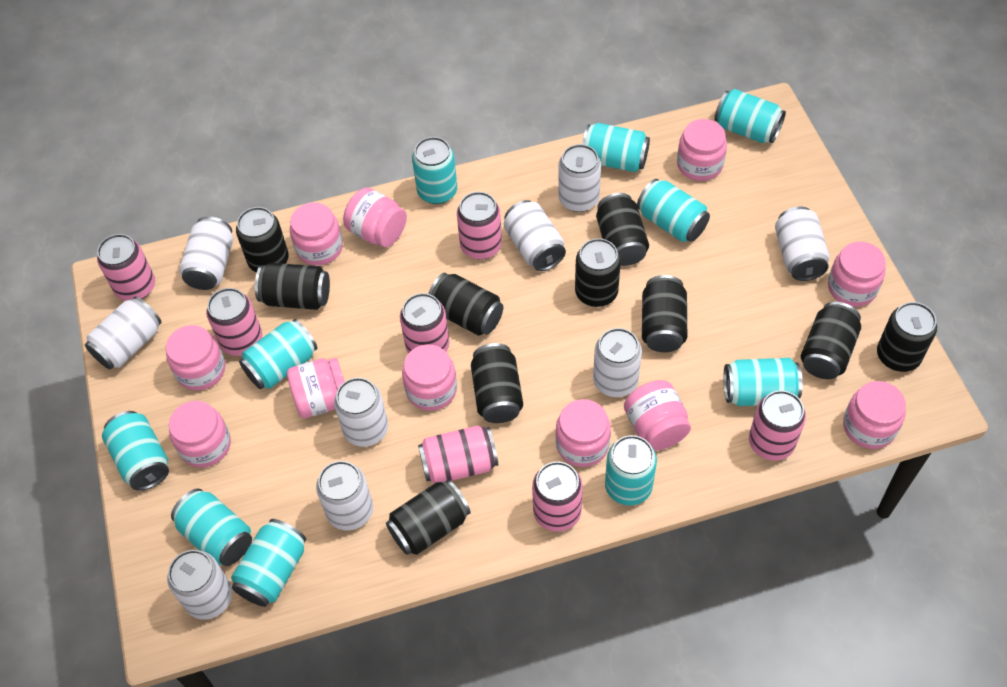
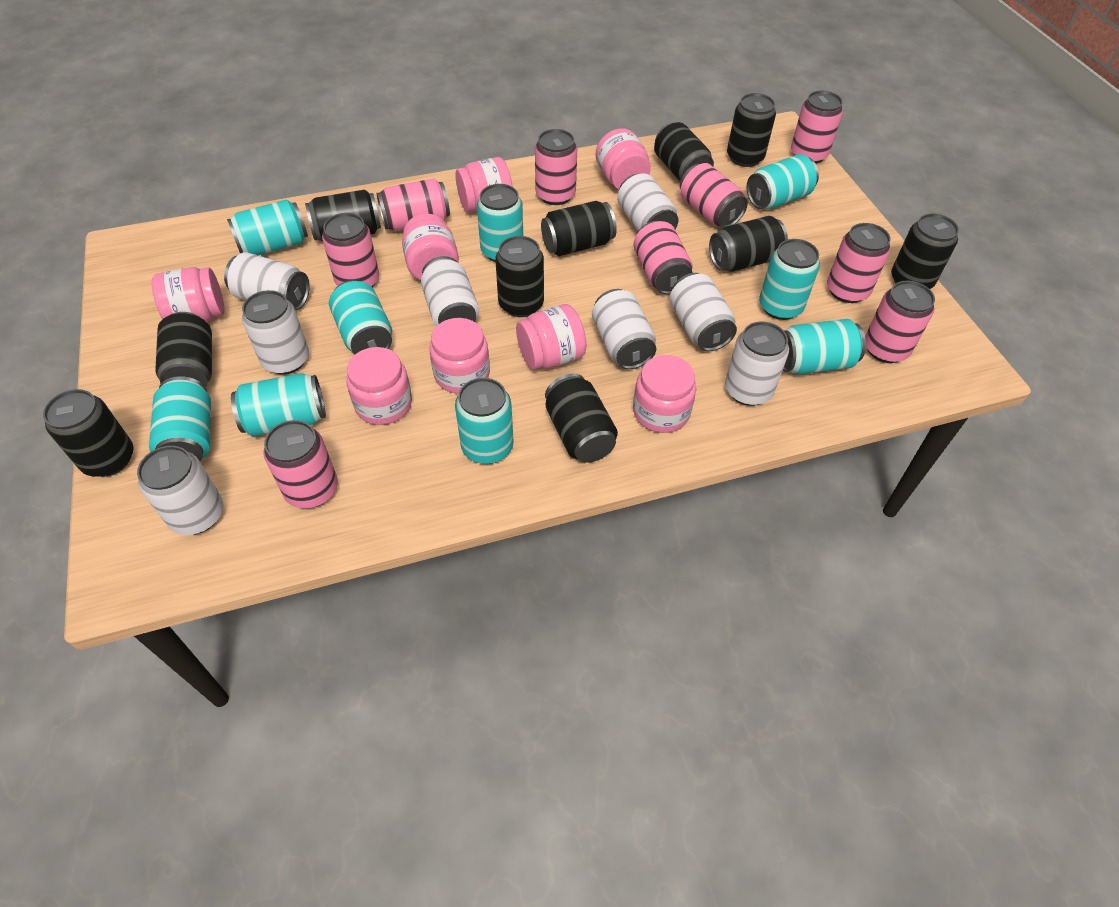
pink can: [97,234,155,301] [206,288,262,356] [400,293,449,354] [418,426,498,483] [457,192,502,260] [532,461,583,532] [749,390,806,461] = 7 -> [263,420,338,508] [322,213,379,287] [376,178,450,231] [535,129,577,205] [633,221,693,295] [680,163,748,228] [791,91,843,164] [827,223,891,303] [865,281,935,363] = 9
pink jar: [166,325,225,390] [169,401,231,468] [287,358,344,418] [290,202,343,266] [343,187,407,247] [402,344,457,411] [555,399,611,467] [624,380,691,451] [677,119,727,181] [828,242,886,307] [843,381,906,449] = 11 -> [152,267,225,322] [346,347,412,425] [402,214,459,281] [430,318,490,394] [455,157,513,212] [516,304,586,370] [596,128,651,190] [633,355,696,433] = 8
turquoise can: [102,411,169,491] [171,488,252,566] [231,519,306,607] [239,319,317,389] [412,137,457,204] [582,123,650,172] [605,435,657,505] [637,179,710,242] [714,89,786,143] [723,358,803,406] = 10 -> [149,376,211,461] [227,199,308,255] [231,373,326,437] [329,280,392,355] [455,378,514,464] [477,184,523,262] [746,154,819,209] [759,239,820,320] [783,319,866,375] = 9
white can: [85,297,162,369] [167,550,232,620] [179,216,233,290] [316,461,373,530] [334,378,388,447] [504,200,566,271] [558,144,601,212] [593,328,642,397] [775,207,830,281] = 9 -> [137,446,223,535] [224,252,310,311] [242,290,309,374] [421,256,479,326] [592,289,656,369] [617,173,679,231] [669,273,737,351] [725,321,789,406] = 8

